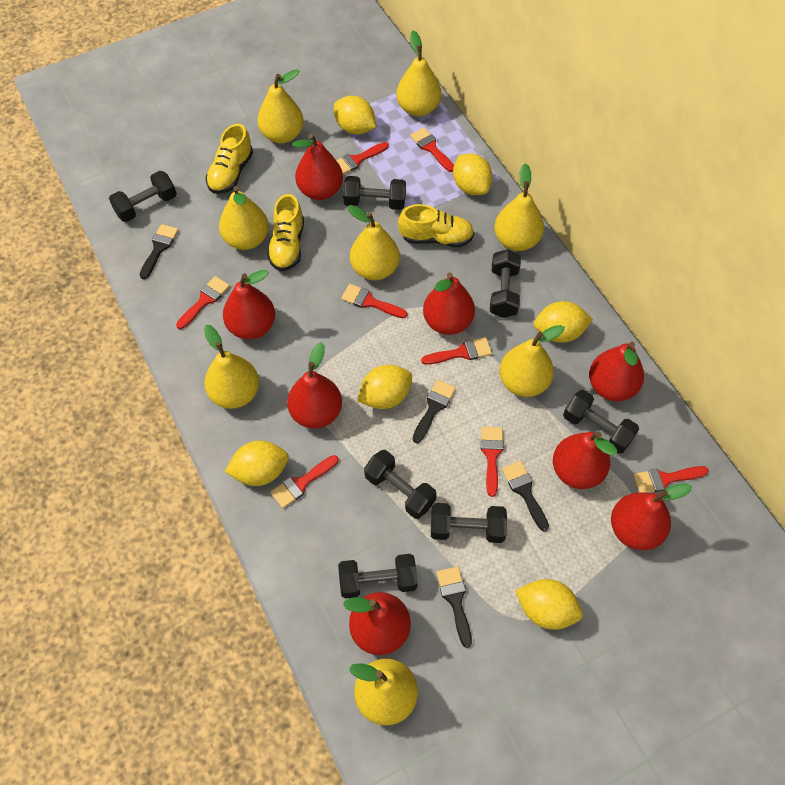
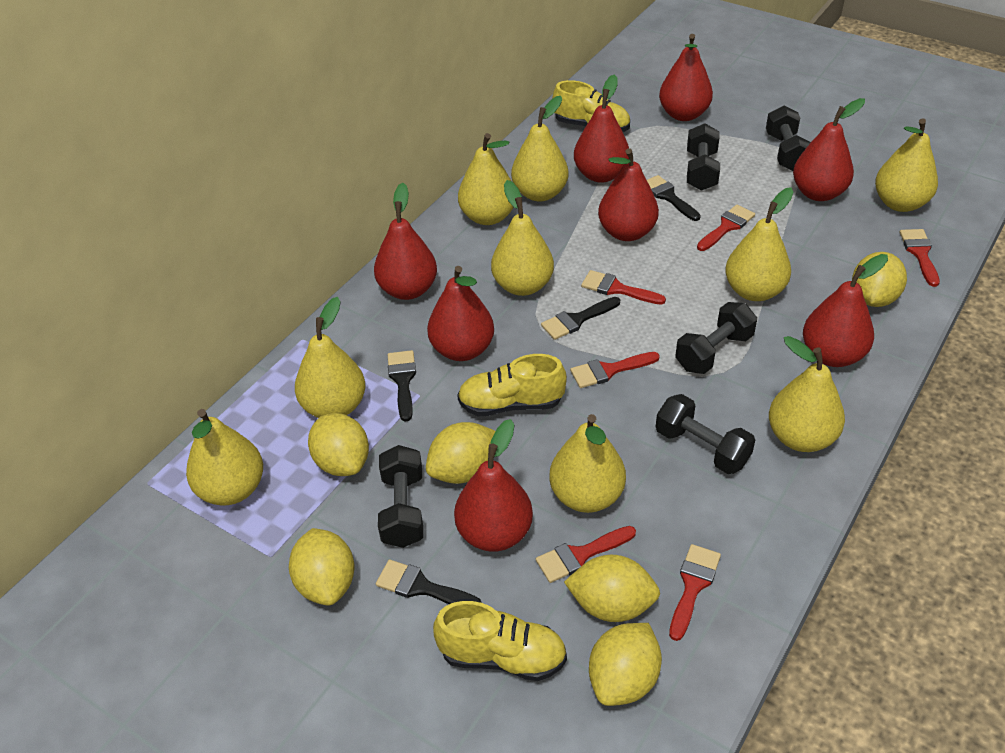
black dumbbell: [109,171,177,222] [338,554,417,599] [343,176,406,210] [364,450,437,519] [431,503,507,543] [490,249,521,318] [563,390,639,454] = 7 -> [378,445,423,548] [656,394,755,474] [675,302,757,374] [687,123,720,191] [766,105,811,171] = 5
red brush: [176,276,230,329] [270,455,339,508] [336,142,389,174] [341,284,407,318] [410,128,454,172] [421,337,492,365] [481,427,504,497] [633,466,709,493] = 8 -> [536,526,636,583] [570,352,660,388] [581,270,666,305] [669,544,721,641] [697,205,755,251] [900,229,940,287] = 6
yellow pear: [204,325,259,409] [219,186,269,250] [257,69,304,143] [347,205,400,280] [349,658,418,725] [396,31,441,117] [494,163,544,251] [499,325,565,397] = 8 -> [186,409,263,506] [295,297,366,418] [458,133,514,225] [491,180,554,296] [511,96,569,201] [549,414,626,513] [725,187,793,301] [769,336,845,452] [875,118,938,212] = 9

